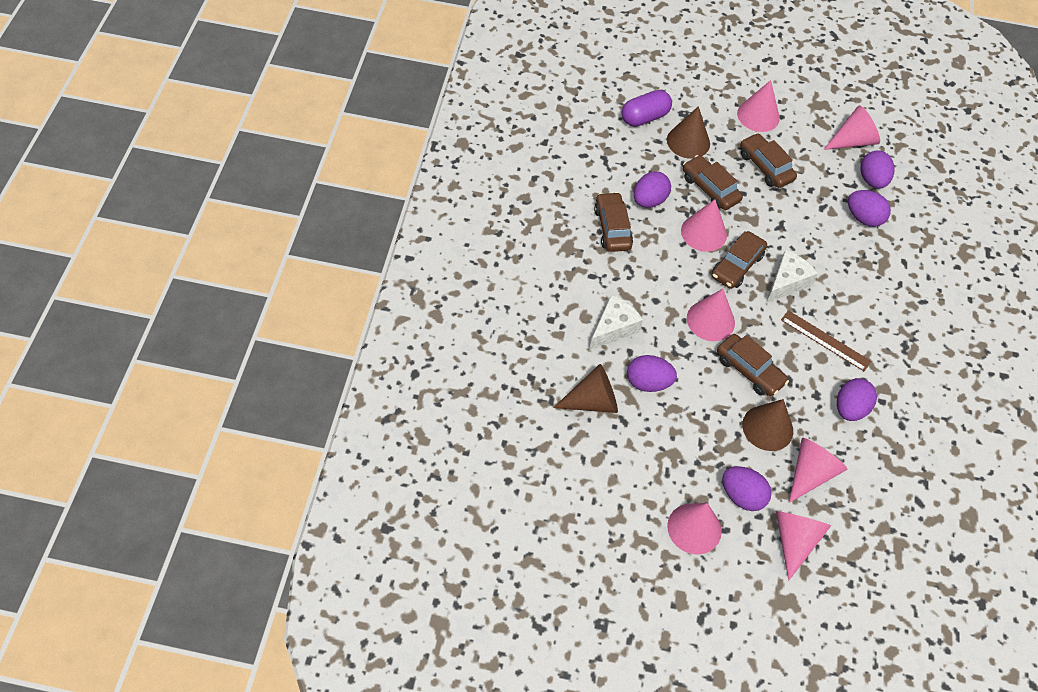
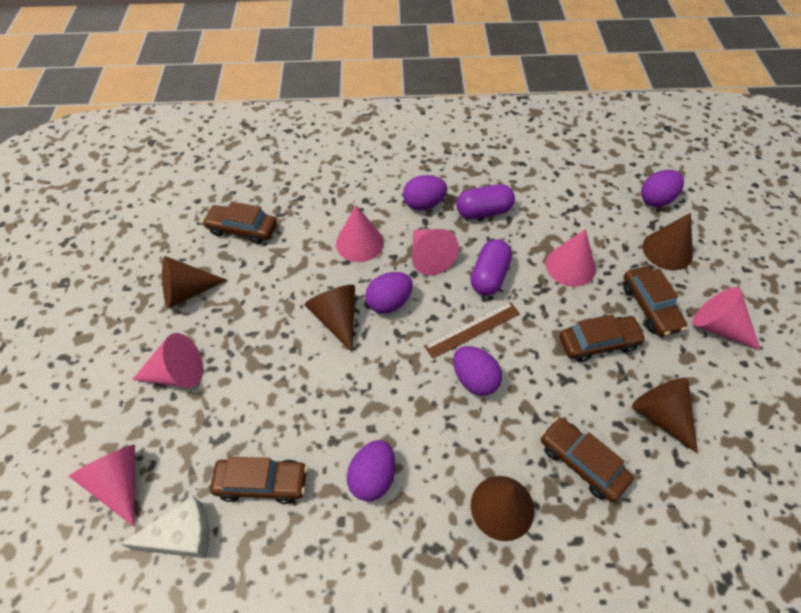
brown cone: [553,364,618,413] [667,106,710,159] [742,399,793,451] = 3 -> [162,256,227,309] [305,285,355,352] [471,476,534,541] [632,378,698,454] [643,213,693,270] = 5
pink cone: [667,503,722,554] [681,199,727,252] [687,289,735,341] [737,80,780,132] [776,511,831,581] [789,438,847,503] [823,105,880,150] = 7 -> [69,445,135,527] [132,333,203,388] [336,205,384,262] [412,229,459,276] [546,229,596,287] [692,287,761,351] = 6
purple capsule: [622,90,672,126] = 1 -> [456,184,515,219] [470,239,512,296] = 2
purple egg: [627,355,677,392] [634,171,671,208] [722,466,772,511] [837,378,877,421] [848,190,891,227] [860,150,894,189] = 6 -> [347,440,395,501] [365,272,413,314] [403,175,447,210] [453,346,502,396] [641,170,684,207] = 5
white cheese: [589,294,643,350] [766,250,818,303] = 2 -> [121,495,210,558] = 1

